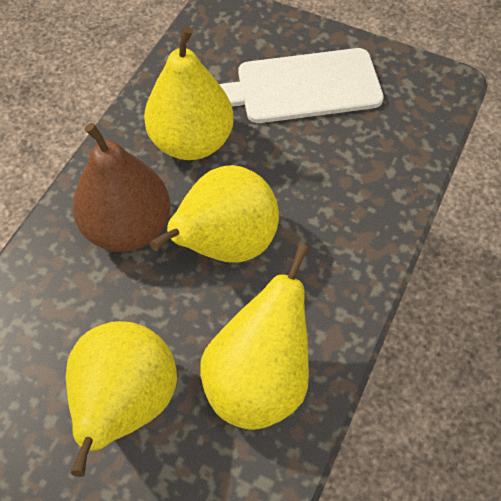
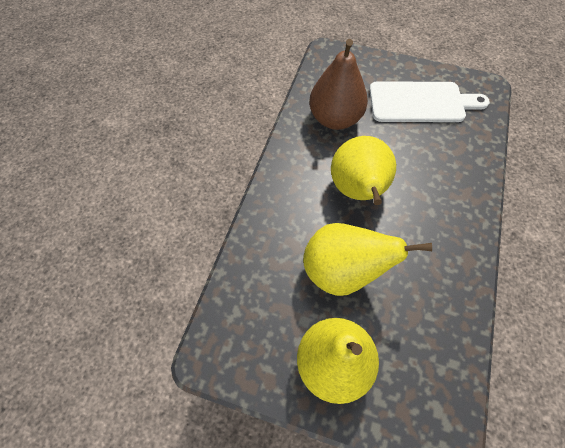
yellow pear: [66,321,177,477] [144,27,234,160] [150,165,279,263] [200,244,309,430] = 4 -> [297,318,379,404] [303,223,432,296] [331,136,396,205] = 3

